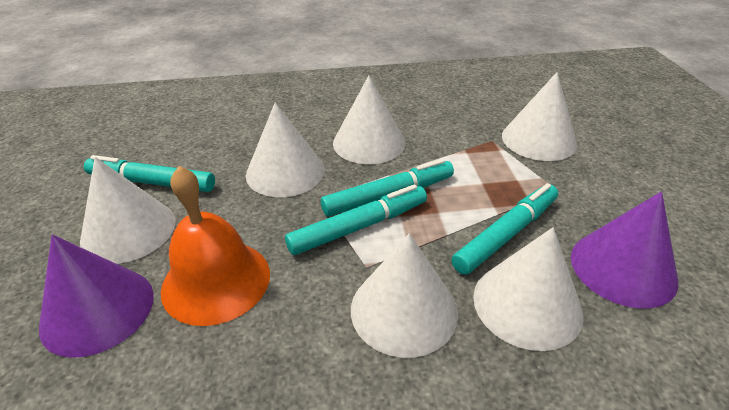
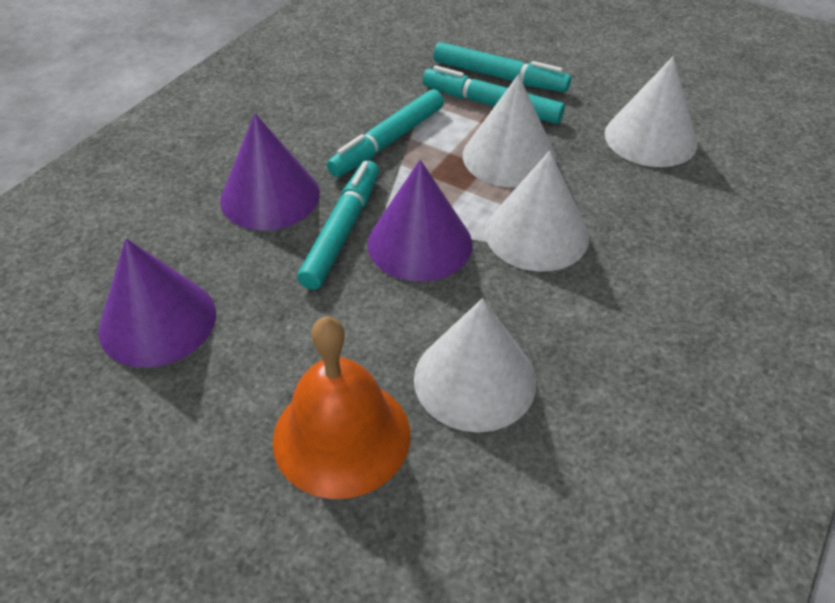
purple cone: [39,234,154,358] [571,192,678,309] = 2 -> [98,238,216,368] [220,113,320,230] [367,160,472,282] = 3
white cone: [80,157,175,264] [246,102,325,197] [333,75,406,164] [351,234,458,358] [473,227,584,351] [502,72,578,161] = 6 -> [414,298,536,433] [463,74,557,187] [485,151,589,272] [605,57,698,167] = 4

